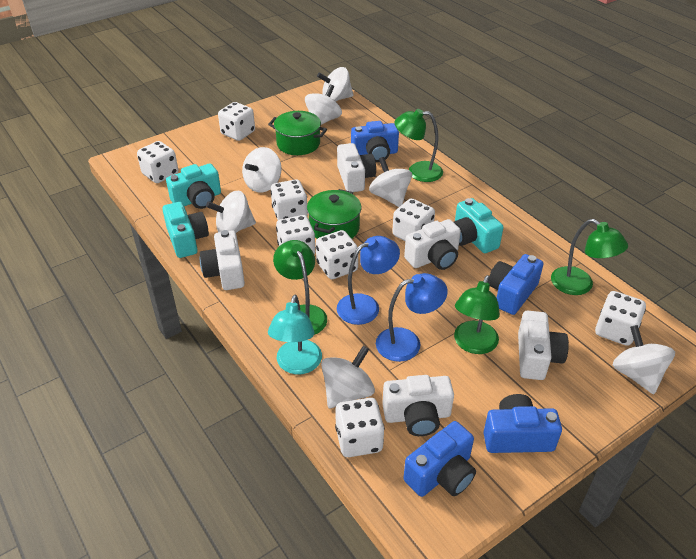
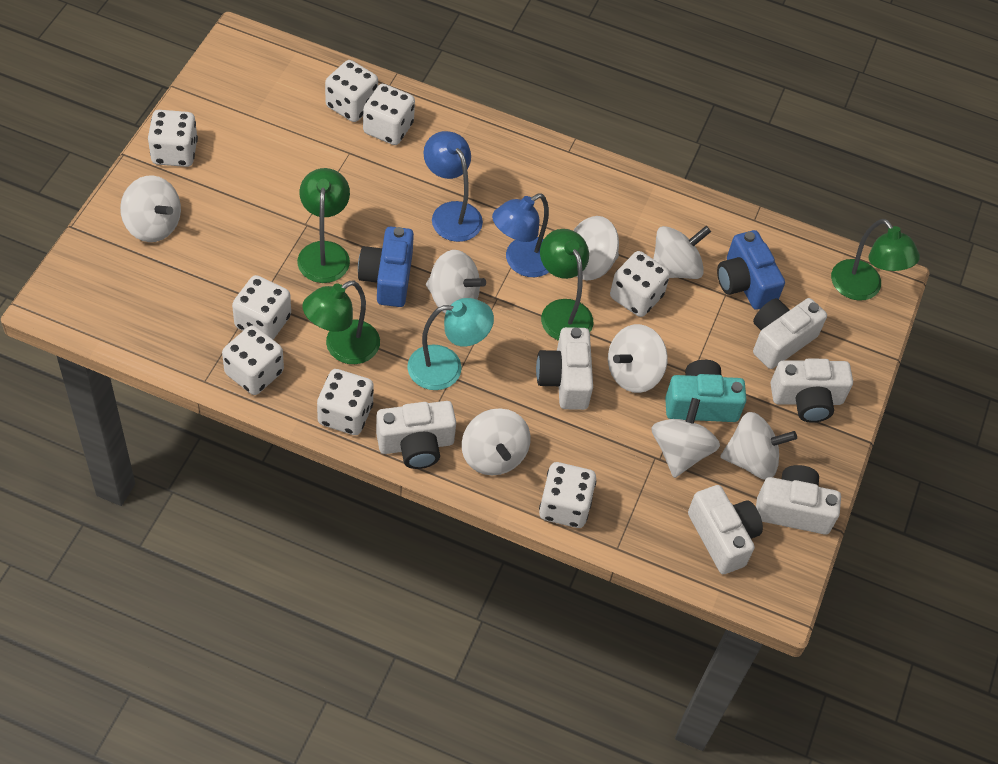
blue camera: [351,121,399,162] [403,421,476,497] [483,394,562,453] [489,254,544,315] = 4 -> [358,227,414,307] [717,230,785,310] = 2
green pot: [268,111,327,155] [307,189,361,239] = 2 -> none = 0
turquoise camera: [162,202,209,258] [166,164,221,209] [454,198,503,253] = 3 -> [665,360,746,422] = 1
white camera: [200,230,245,290] [337,143,376,192] [382,375,454,436] [404,219,461,270] [518,311,569,380] = 5 -> [376,401,456,469] [536,327,593,410] [688,485,763,574] [753,298,827,369] [756,465,841,535] [771,359,853,423] = 6
white spinning top: [206,191,256,233] [242,147,281,193] [305,84,342,125] [317,67,354,101] [321,346,375,409] [369,157,412,207] [613,325,675,394] = 7 -> [120,175,181,242] [426,250,486,314] [462,408,531,475] [573,216,619,280] [608,324,668,393] [651,398,720,478] [653,226,711,279] [720,412,797,480] = 8

